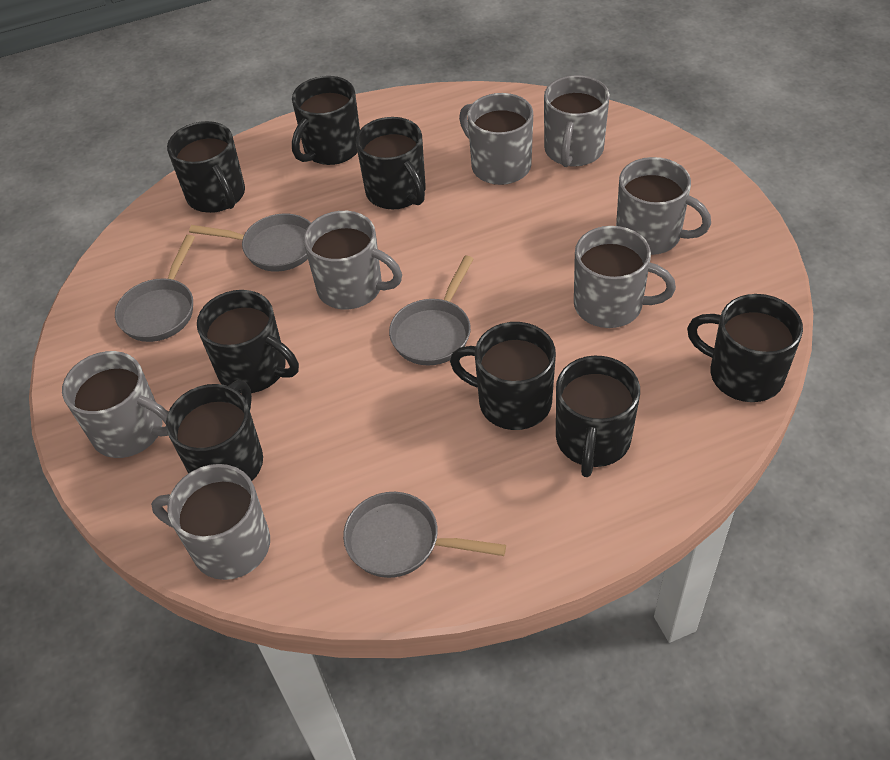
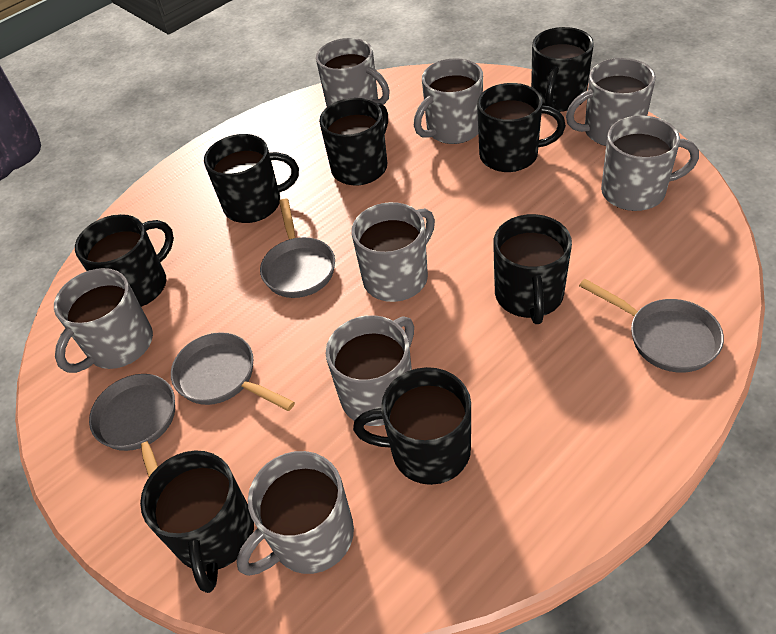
grey mug: [62,351,169,458] [151,464,270,580] [303,211,402,309] [459,93,533,185] [544,75,610,167] [574,226,676,328] [616,157,711,255] = 7 -> [54,268,153,373] [237,451,354,576] [316,38,390,107] [326,315,414,426] [352,202,435,302] [414,58,483,144] [566,58,656,146] [601,115,699,211] = 8

